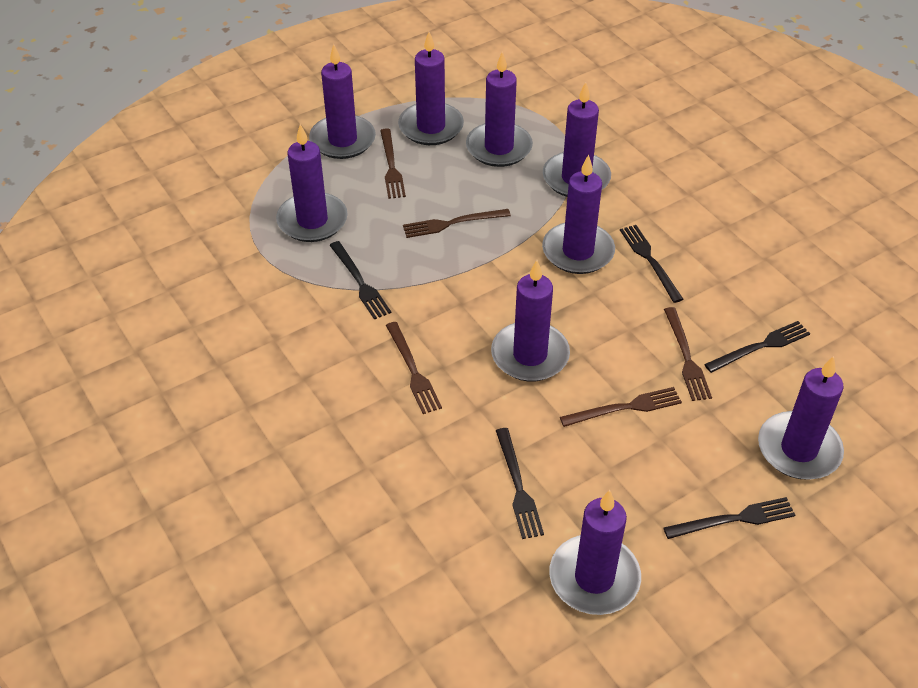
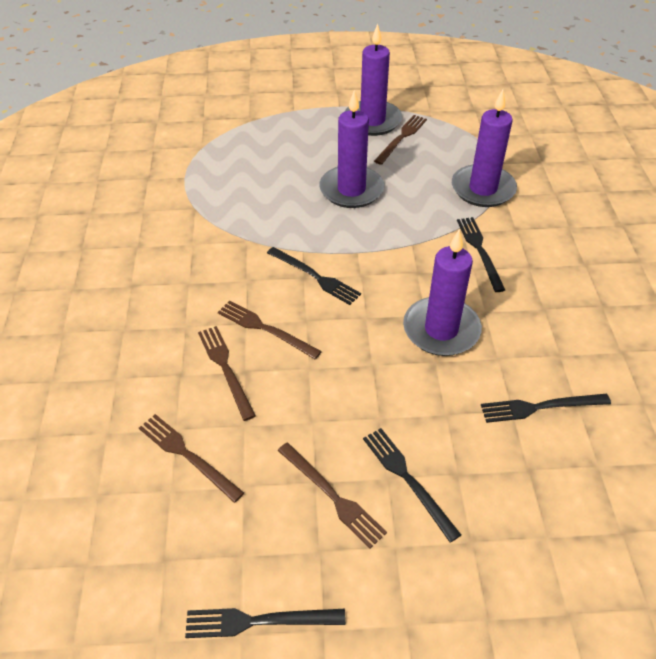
purple candle: [276,124,348,242] [309,44,376,159] [398,32,464,145] [466,52,533,167] [491,260,570,382] [542,155,615,274] [543,82,611,197] [549,490,641,615] [758,356,844,480] = 9 -> [319,90,384,208] [345,23,402,136] [403,229,482,356] [452,90,517,207] = 4

